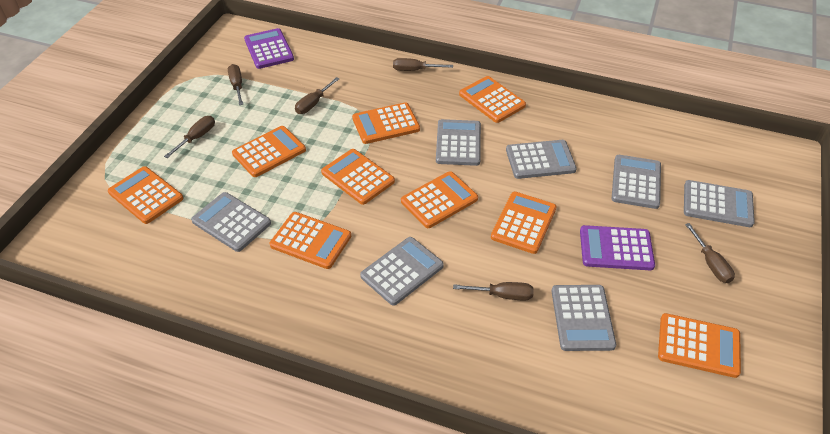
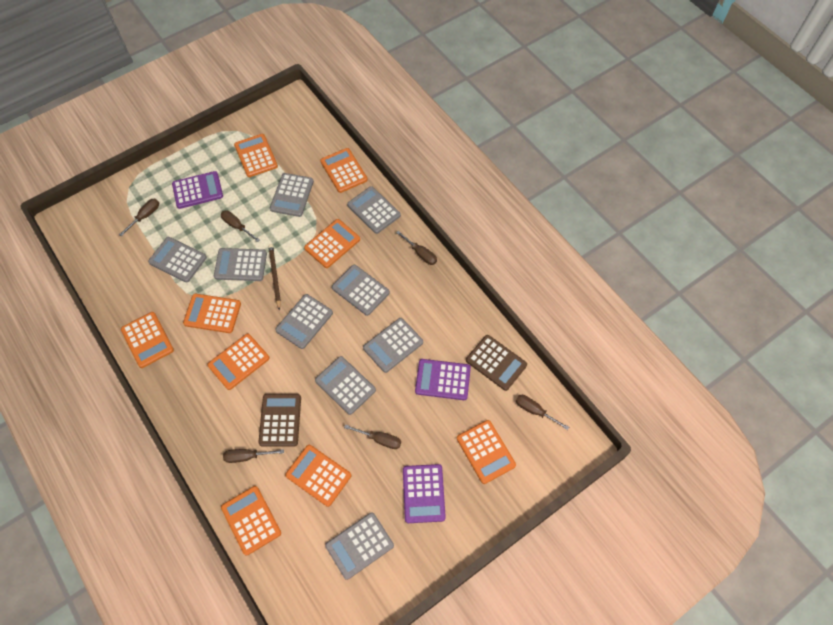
brown calculator: none = 0 -> [258,394,301,447] [466,335,527,391] = 2
brown pencil: none = 0 -> [268,244,281,311] = 1
grey calculator: [191,192,271,252] [360,237,444,306] [436,119,481,166] [506,140,577,179] [551,285,616,351] [612,155,661,209] [684,180,755,227] = 7 -> [148,237,207,282] [214,248,267,281] [270,173,314,217] [275,294,333,349] [315,356,376,415] [325,512,394,580] [332,265,390,316] [347,186,401,234] [363,318,423,373] = 9
purple calculator: [244,28,294,69] [580,225,655,270] = 2 -> [172,171,223,209] [403,464,446,523] [415,359,471,400] = 3

